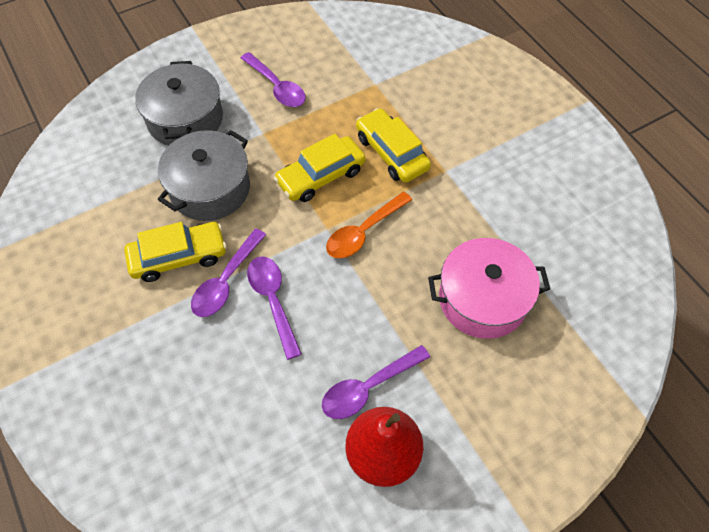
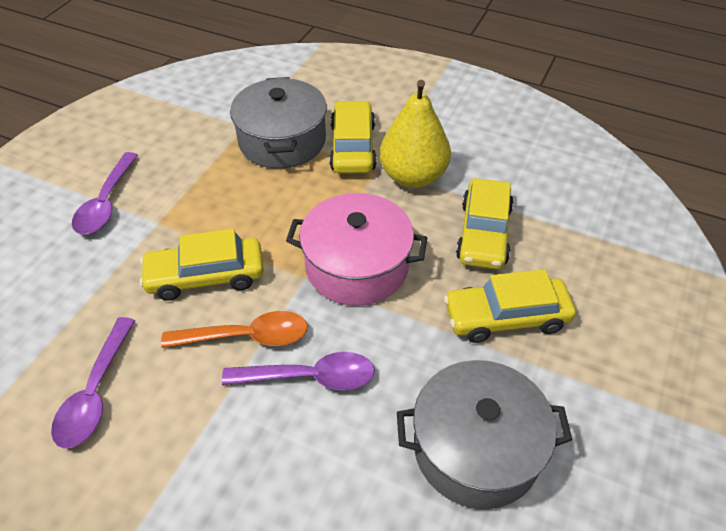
purple spoon: [191,228,266,317] [241,52,306,107] [247,256,302,360] [322,345,430,419] = 4 -> [51,317,135,448] [72,152,138,235] [222,352,375,391] = 3
red pear: [345,407,423,487] = 1 -> none = 0
yellow car: [124,222,227,282] [274,134,366,202] [356,108,431,183] = 3 -> [139,229,264,301] [329,100,377,173] [444,269,576,343] [456,178,514,270] = 4
yellow pear: none = 0 -> [380,80,451,188] = 1

